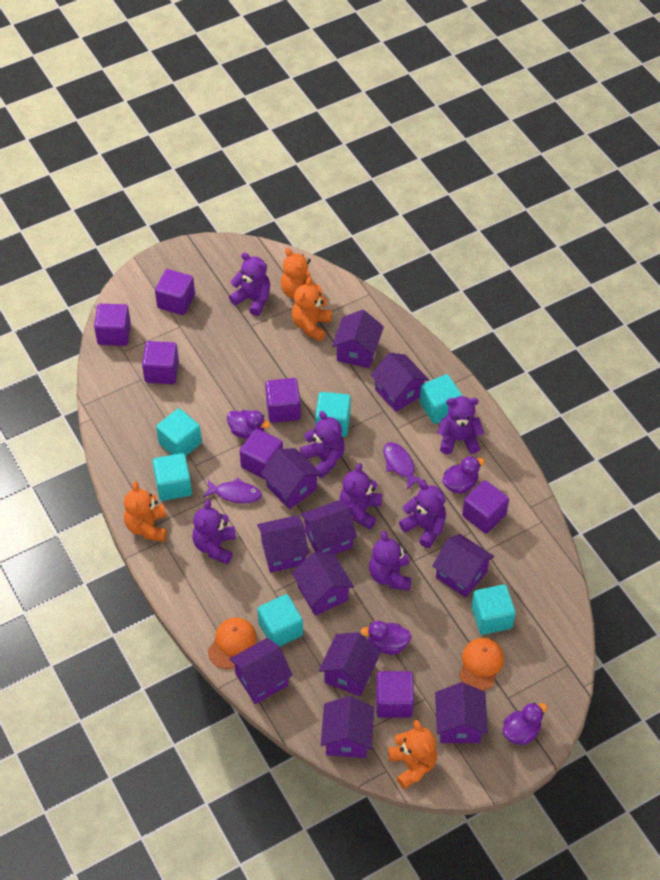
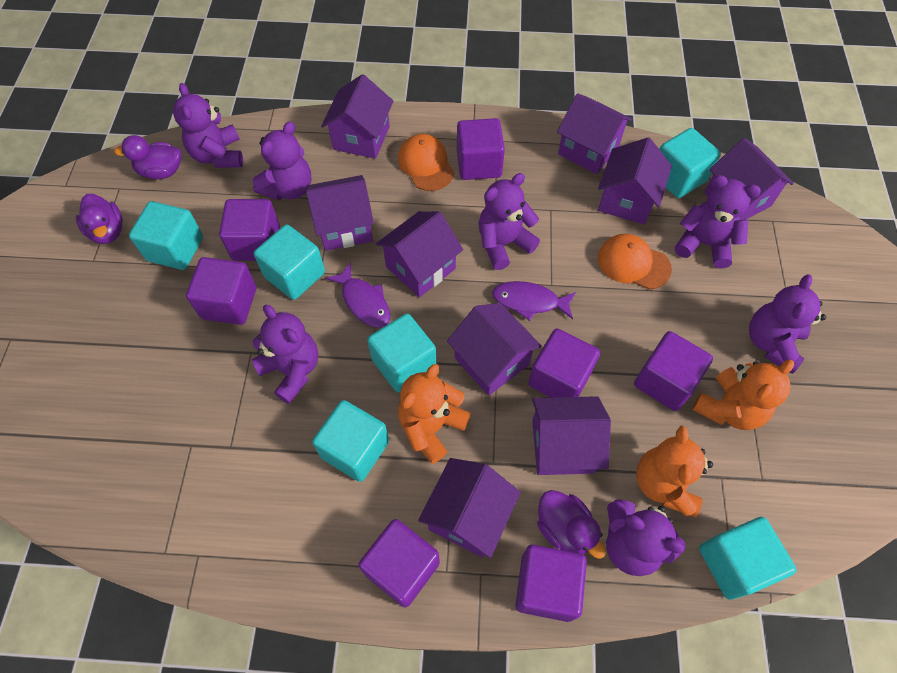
orange teddy bear: [124,481,167,542] [281,248,322,299] [292,277,332,342] [388,720,437,789] = 4 -> [398,364,471,464] [636,426,713,517] [692,360,794,430] = 3
purple duck: [227,410,270,439] [360,621,412,655] [442,456,485,494] [503,703,548,745] = 4 -> [76,194,123,244] [114,135,182,179] [537,490,606,559] = 3
purple house: [229,638,293,704] [257,515,309,573] [261,448,322,509] [292,553,354,616] [300,500,357,554] [319,632,381,697] [321,696,374,758] [332,310,384,368] [371,353,429,412] [432,534,494,598] [435,682,488,743] = 11 -> [306,175,374,251] [321,74,393,159] [376,211,463,298] [418,458,521,558] [447,303,542,396] [532,396,611,475] [557,93,633,174] [598,137,672,224] [704,138,794,220] = 9

